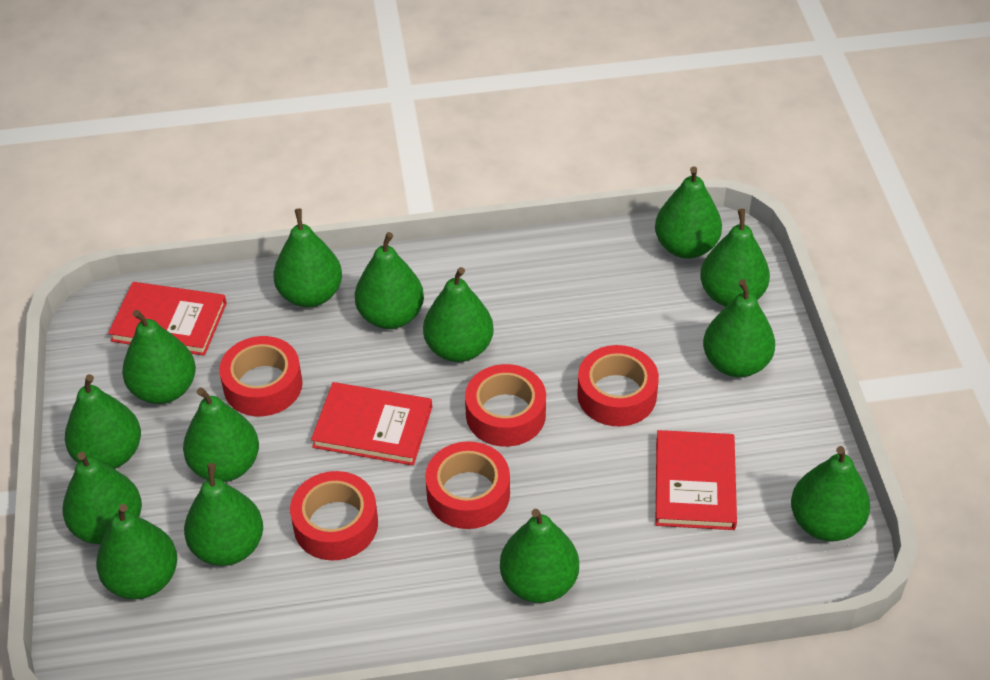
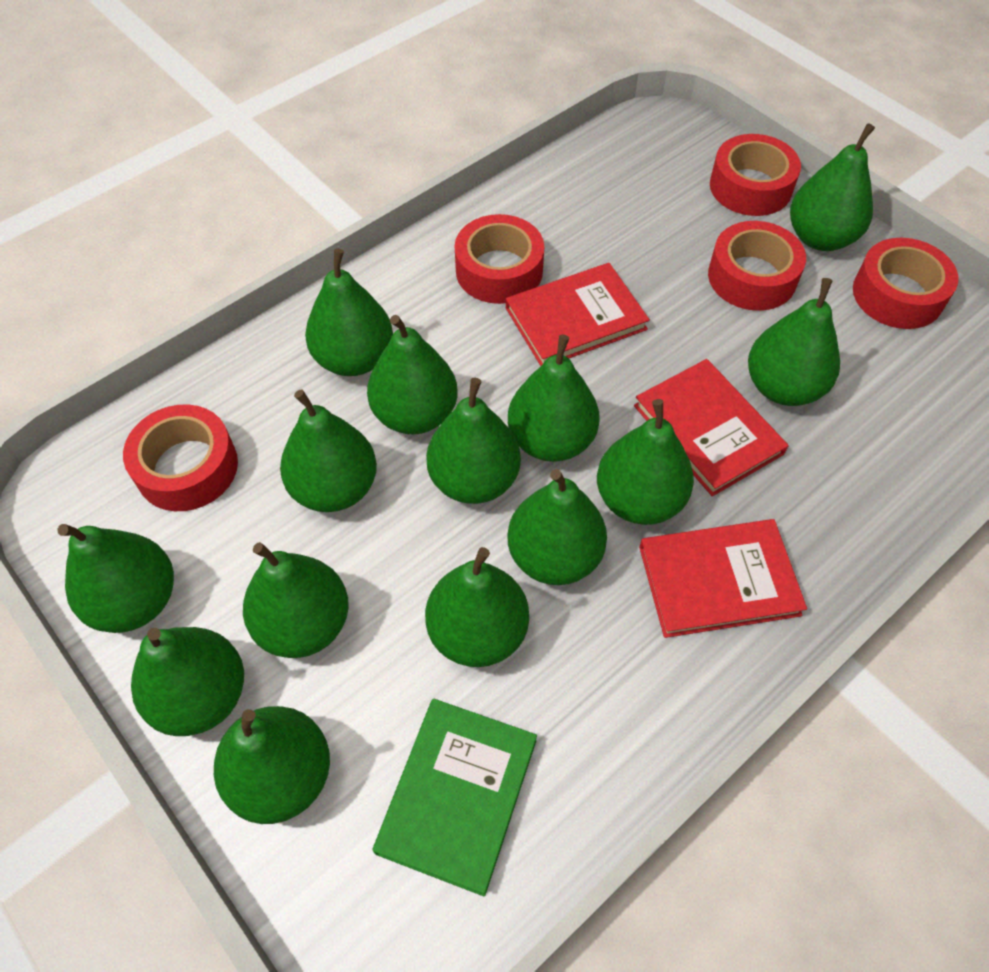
green book: none = 0 -> [372,699,537,896] = 1

